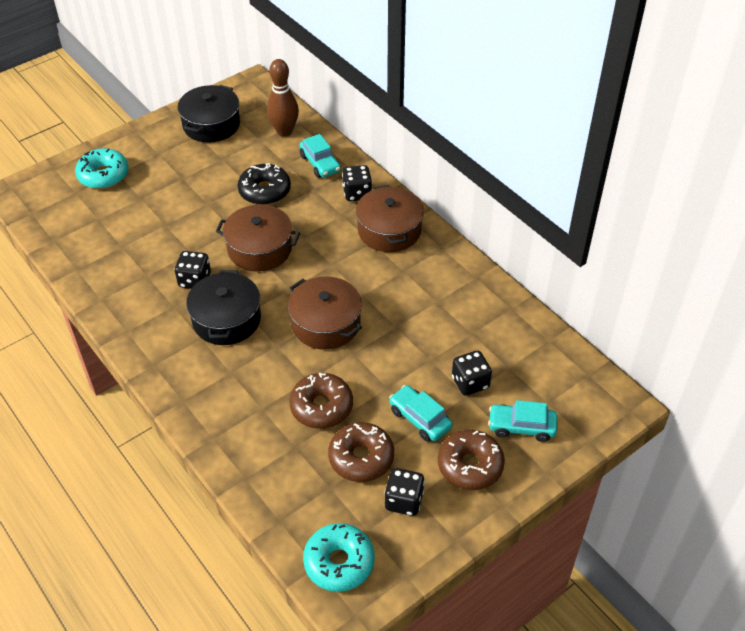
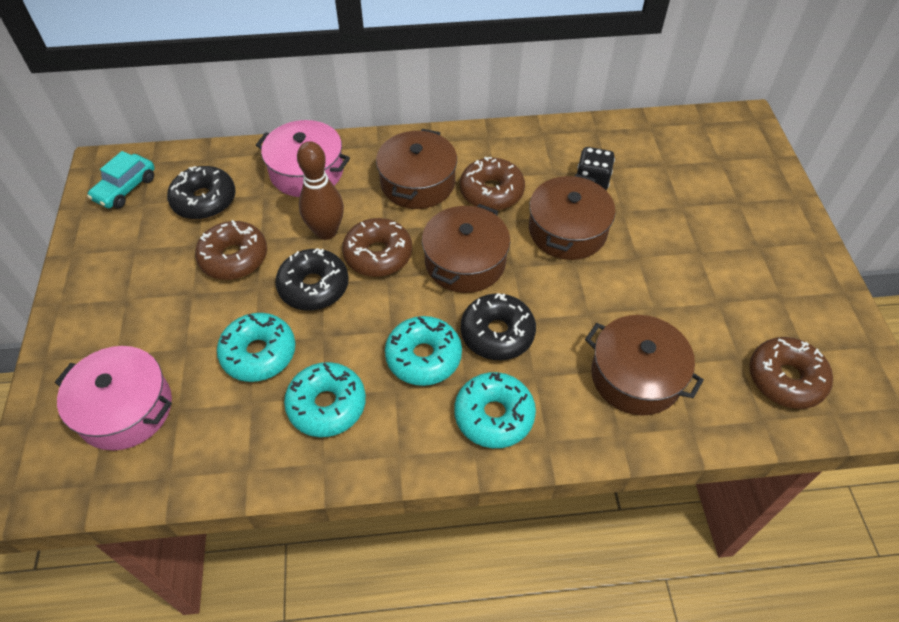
black dice: [175,251,211,289] [342,165,372,201] [384,468,425,516] [452,351,492,396] = 4 -> [577,147,615,190] = 1
black donut: [238,163,291,205] = 1 -> [167,166,236,220] [275,248,349,311] [461,293,536,360] = 3
black pot: [178,85,240,143] [186,270,261,345] = 2 -> none = 0
brown donut: [289,373,353,429] [328,422,394,482] [438,430,505,490] = 3 -> [195,220,267,280] [342,218,412,277] [460,157,525,210] [749,337,833,409] = 4
brown pot: [215,205,300,272] [288,276,362,350] [356,185,424,252] = 3 -> [376,129,457,209] [422,204,510,293] [529,174,616,260] [585,315,704,416] = 4
pink pot: none = 0 -> [55,346,172,450] [256,120,350,197] = 2
turquoise car: [300,134,341,178] [389,385,452,442] [488,400,557,442] = 3 -> [87,151,155,209] = 1
turquoise donut: [75,148,129,189] [303,523,375,592] = 2 -> [217,313,296,382] [284,362,366,437] [385,316,462,386] [454,372,536,448] = 4

